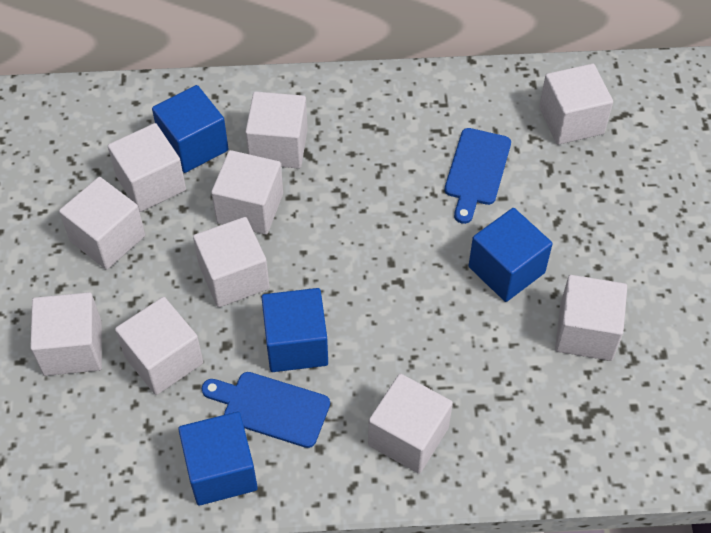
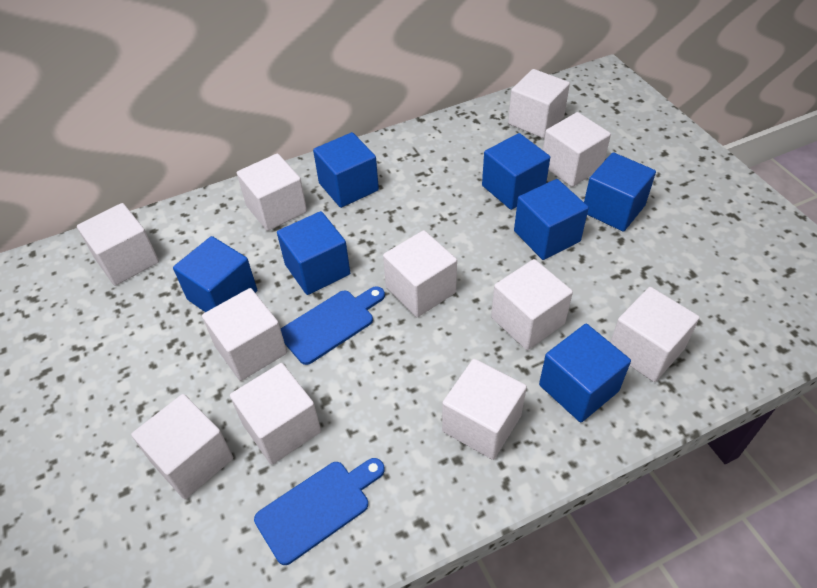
blue cube: [152,85,229,173] [178,412,258,506] [261,288,328,372] [469,208,552,302] = 4 -> [173,236,257,312] [277,211,350,295] [313,132,379,208] [482,133,550,210] [514,179,589,260] [539,324,631,422] [584,152,656,232] = 7
white cube: [30,292,102,376] [59,177,145,270] [108,123,186,212] [115,297,203,395] [193,217,270,307] [211,150,283,235] [245,91,308,169] [368,374,453,474] [539,64,613,145] [555,275,627,361] = 10 -> [77,203,159,286] [131,394,233,499] [202,288,287,381] [230,363,321,465] [237,153,307,231] [383,230,457,317] [442,359,527,460] [491,259,573,350] [508,69,570,138] [543,112,611,187] [610,287,700,382] = 11

